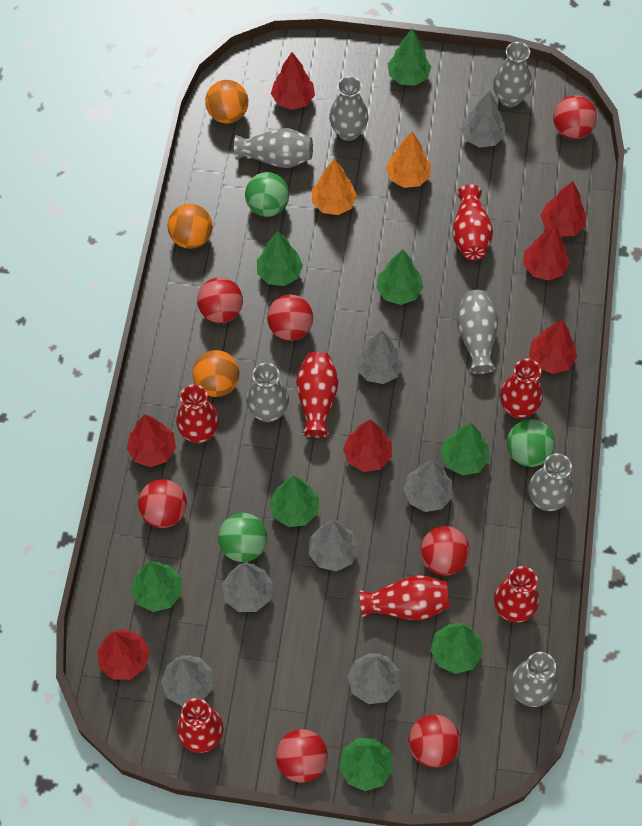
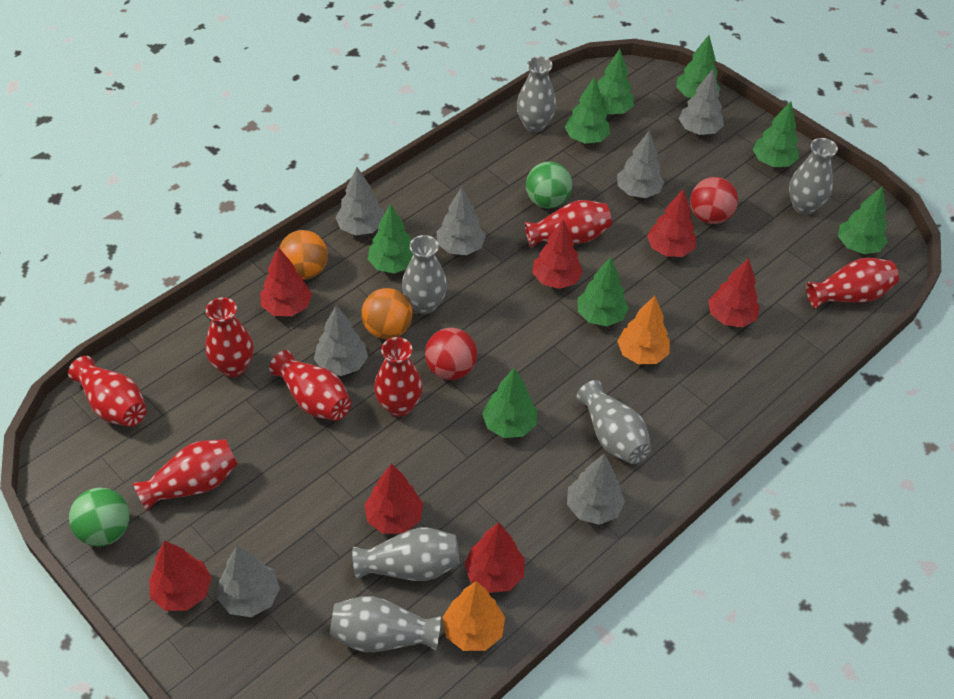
green ball: [218,513,267,562] [245,172,289,217] [507,419,555,467] = 3 -> [69,488,130,547] [526,161,572,208] = 2
grey vase: [234,128,313,168] [246,363,289,422] [329,76,368,141] [457,290,498,374] [493,42,532,107] [511,652,557,707] [528,453,572,511] = 7 -> [329,596,441,652] [352,528,459,581] [402,235,447,314] [517,56,556,132] [576,380,651,464] [789,138,838,215] = 6
orange ball: [167,204,213,249] [193,350,240,397] [205,80,248,124] = 3 -> [279,230,328,280] [361,288,413,339] = 2
red ball: [138,479,187,528] [197,277,243,323] [267,295,313,341] [276,729,328,782] [408,714,460,768] [420,526,470,576] [553,95,597,139] = 7 -> [425,328,477,380] [690,177,738,224] = 2

